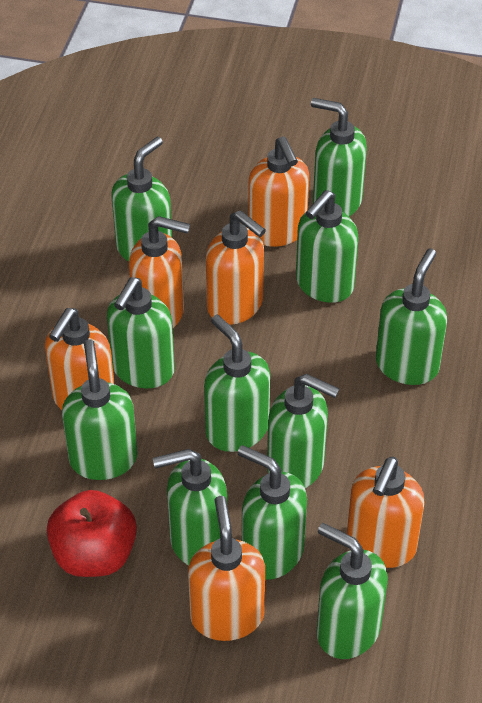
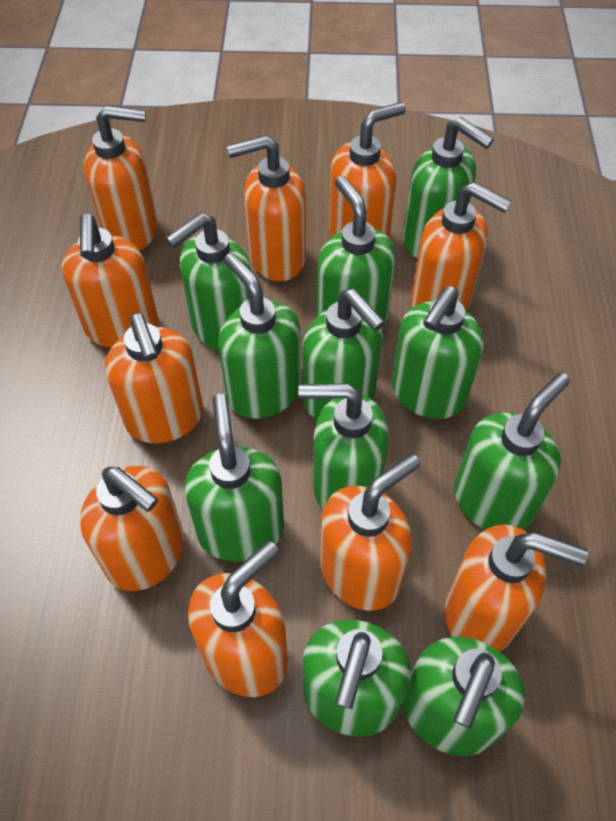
orange soap dispenser: [45,308,115,410] [129,216,190,328] [188,496,265,641] [206,210,266,325] [248,136,309,247] [347,457,425,568] = 6 -> [61,214,159,348] [80,466,184,591] [84,105,158,251] [105,313,203,444] [188,541,288,697] [227,135,306,281] [320,454,420,611] [329,102,406,238] [411,182,511,311] [445,524,588,652] = 10
red apple: [47,490,137,577] = 1 -> none = 0

